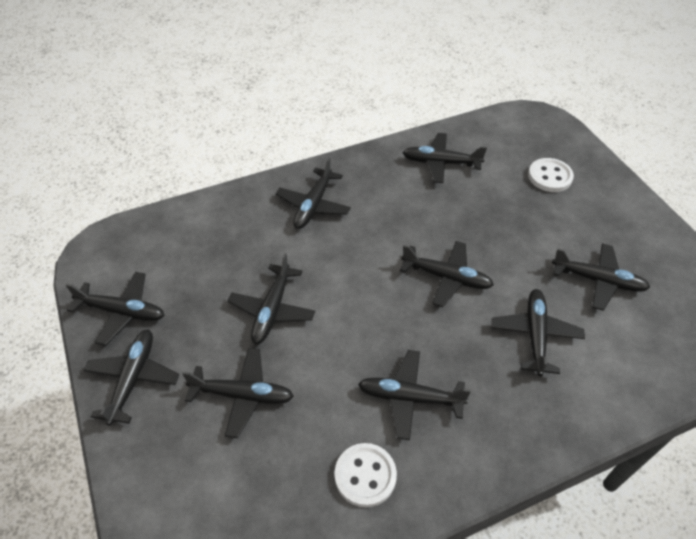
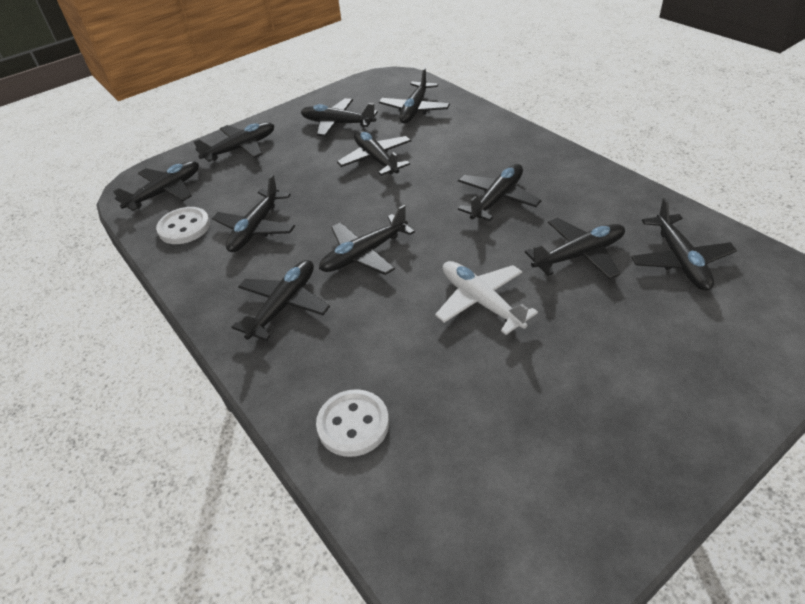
black plane: [66,272,164,346] [83,329,179,426] [182,348,294,438] [228,253,315,344] [276,158,351,229] [358,350,471,440] [400,241,494,307] [402,133,487,183] [492,289,585,376] [552,243,650,311] = 10 -> [113,161,199,211] [193,122,275,162] [212,175,295,252] [231,260,330,341] [301,98,378,137] [319,205,415,275] [337,130,411,176] [379,68,450,123] [458,164,541,221] [525,218,625,279] [631,198,737,291] = 11
white plane: none = 0 -> [435,261,538,335] = 1

